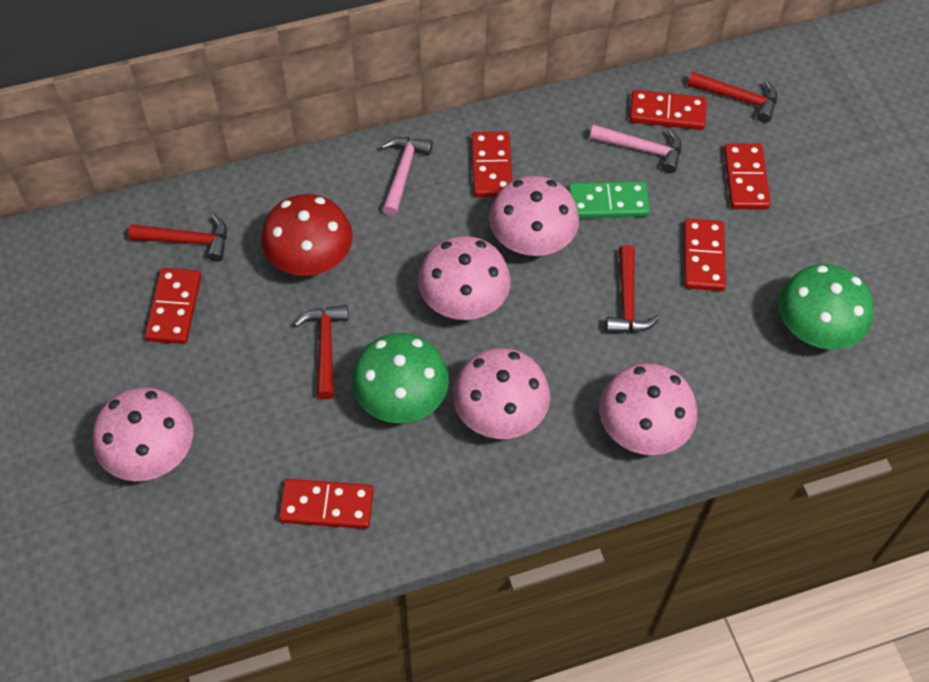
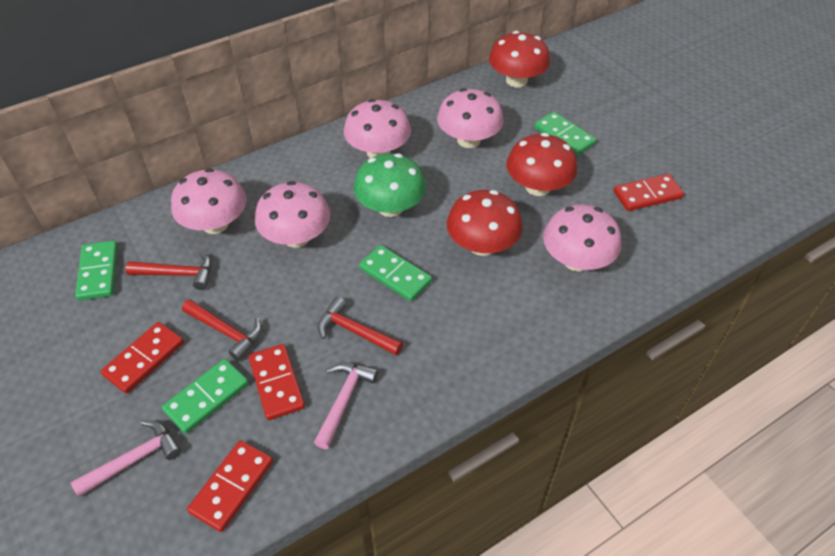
green domino: [568,181,650,219] = 1 -> [75,240,118,301] [162,359,249,434] [359,245,432,301] [534,112,596,156] = 4
green mushroom: [352,333,449,423] [779,264,874,349] = 2 -> [354,153,426,217] = 1
red domino: [145,268,201,344] [279,479,374,529] [471,131,512,197] [630,90,707,130] [684,219,726,291] [724,143,771,210] = 6 -> [101,322,184,394] [187,440,273,532] [249,344,305,420] [613,174,684,211] = 4
red hammer: [129,214,227,262] [294,305,348,399] [606,245,659,333] [688,71,777,123] = 4 -> [126,251,212,290] [182,299,262,361] [318,297,403,356] = 3
red mushroom: [261,194,353,276] = 1 -> [447,190,523,256] [489,31,550,88] [506,133,577,196] = 3

